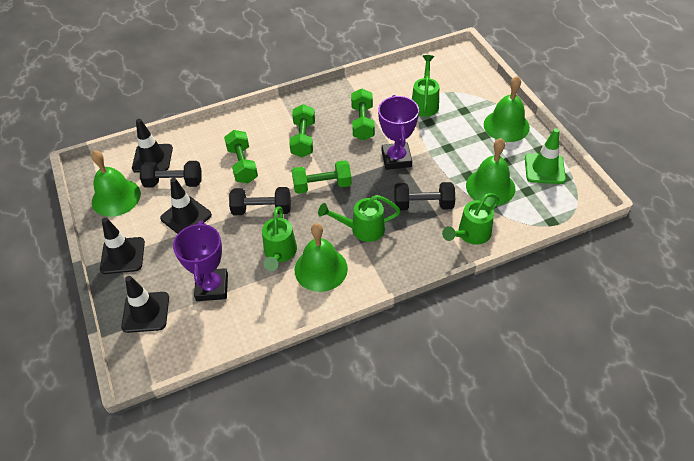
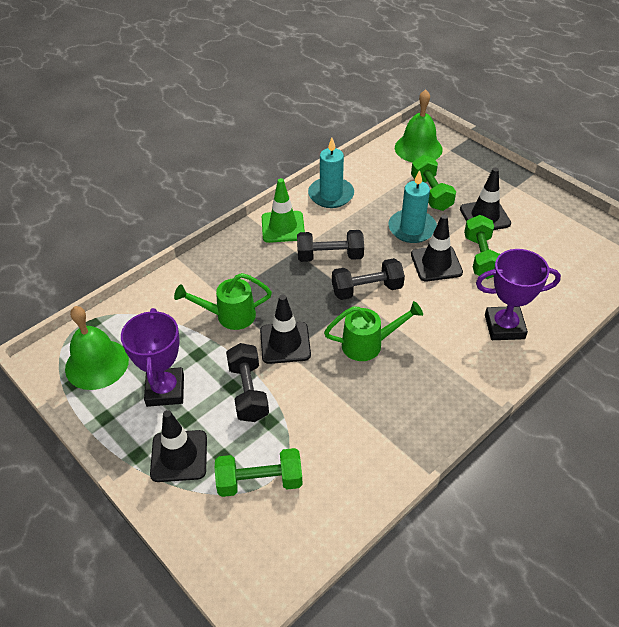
green bell: [91,150,141,217] [295,223,348,292] [466,138,515,206] [484,76,530,142] = 4 -> [65,306,129,390] [395,90,443,162] = 2
green dumbbell: [224,130,258,183] [289,104,315,157] [292,160,352,194] [351,88,375,140] = 4 -> [215,448,303,497] [411,155,456,211] [464,215,500,279] = 3
green watering can: [262,206,297,271] [318,195,400,242] [412,55,439,117] [442,193,499,245] = 4 -> [174,273,272,330] [324,301,423,361] = 2
turquoise candle: none = 0 -> [308,138,354,208] [388,170,437,243] = 2

